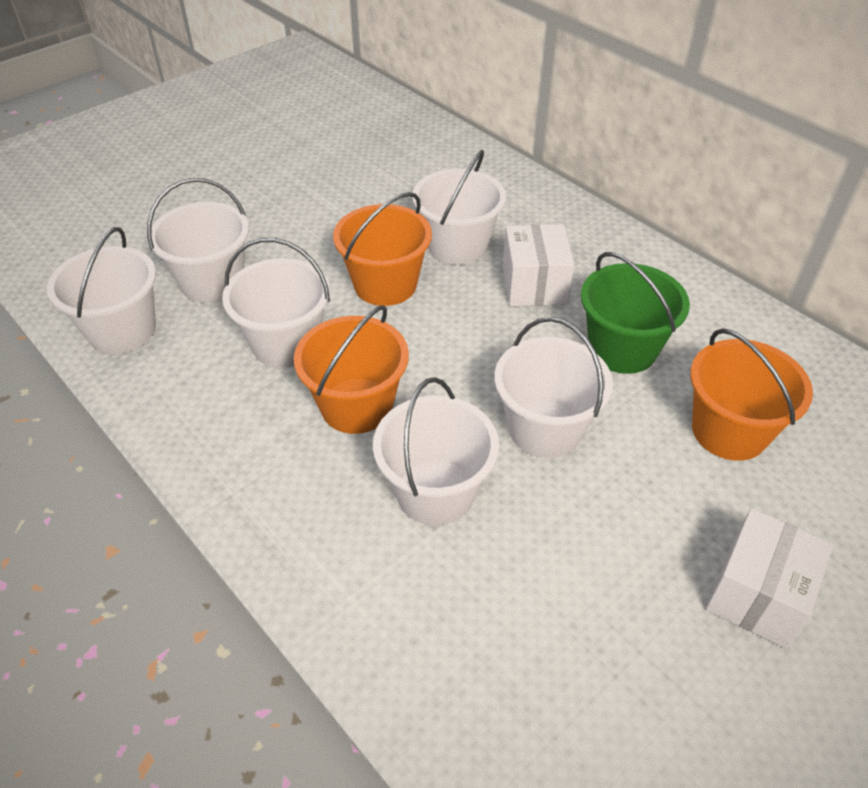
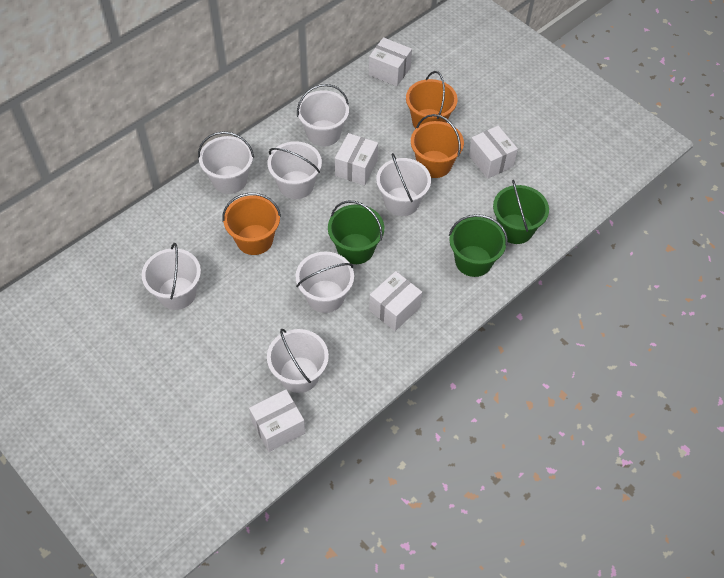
green bucket: [581,252,690,374] = 1 -> [328,200,384,264] [449,214,508,277] [493,180,549,244] = 3
white box: [503,224,574,306] [706,508,833,648] = 2 -> [249,389,305,452] [335,133,378,186] [369,37,412,86] [369,271,422,331] [469,126,518,179] = 5
white bucket: [47,227,156,354] [147,178,249,303] [222,238,330,368] [373,377,499,526] [412,150,506,265] [494,317,613,458] = 6 -> [142,243,201,310] [198,131,254,194] [267,141,322,199] [267,329,329,393] [296,252,354,313] [297,84,349,146] [376,153,431,216] = 7

